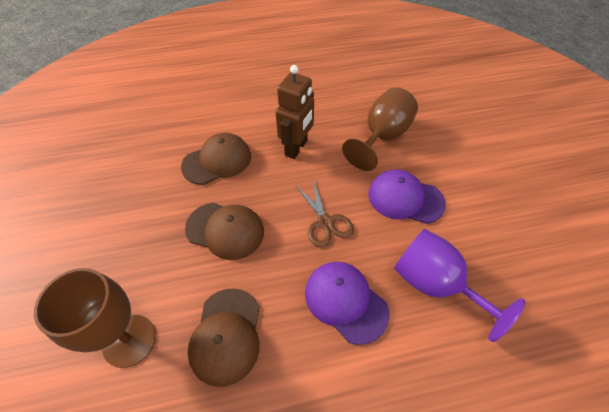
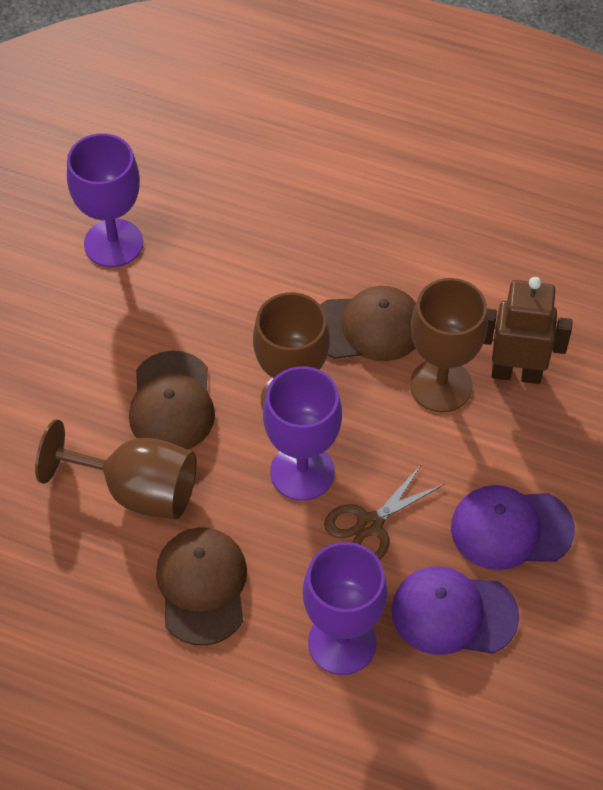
brown goblet: [34,268,156,368] [342,87,418,171] = 2 -> [35,419,197,519] [253,292,330,410] [410,278,488,412] = 3
purple goblet: [394,229,525,342] = 1 -> [67,133,143,267] [263,366,342,501] [303,542,387,675] = 3

